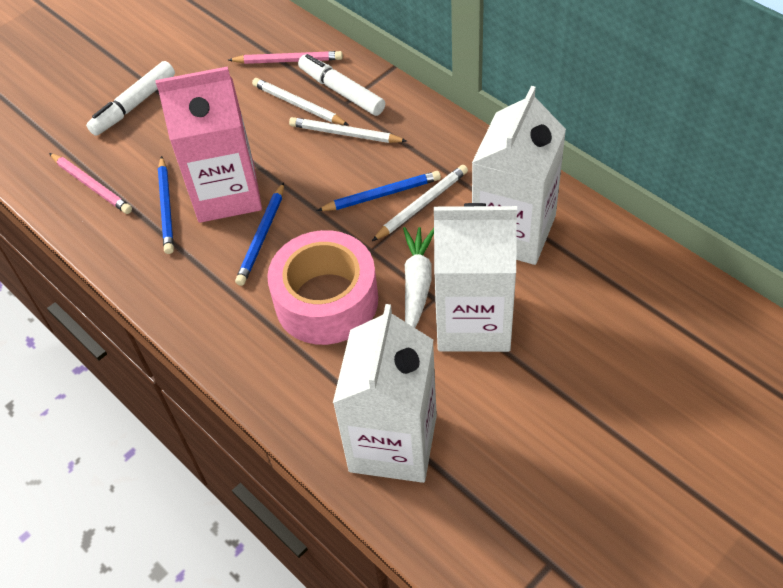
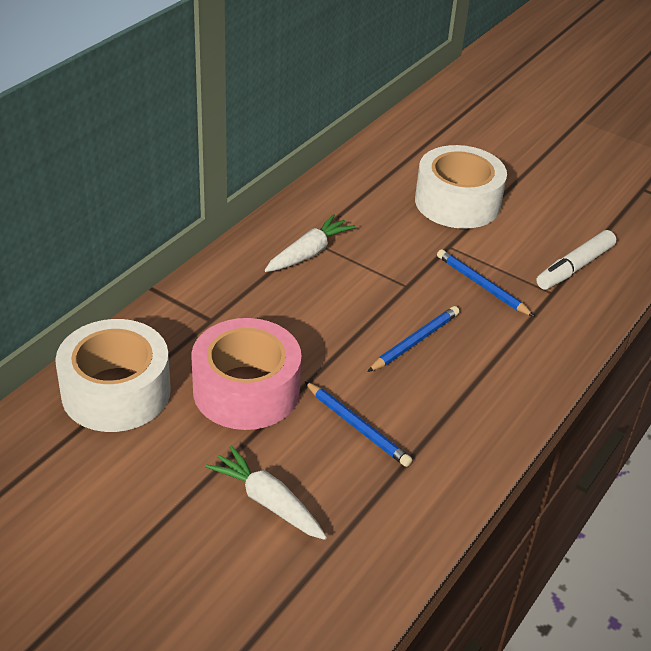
pink carton: [155,66,262,223] = 1 -> none = 0
pink pencil: [49,153,132,214] [228,51,343,64] = 2 -> none = 0
white carrot: [403,227,434,328] = 1 -> [205,445,327,540] [265,214,355,272] = 2
white carton: [333,304,437,483] [434,203,517,352] [472,86,566,265] = 3 -> none = 0
white marker: [86,61,175,136] [298,54,385,116] = 2 -> [537,230,616,289] = 1
white pencil: [252,78,349,126] [289,117,407,143] [372,165,468,241] = 3 -> none = 0
white tape: none = 0 -> [55,319,171,432] [415,145,507,229] = 2

